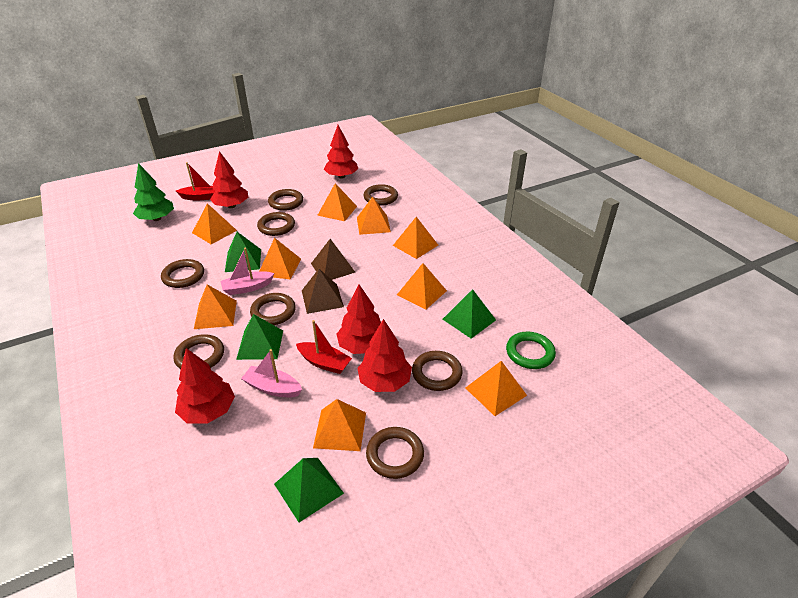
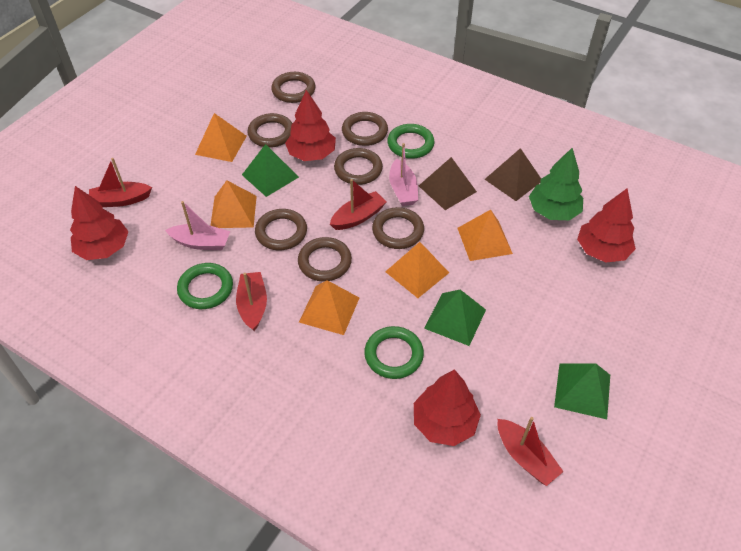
brown ring: [161,259,204,288] [173,334,224,369] [250,293,296,325] [257,212,295,236] [268,189,303,211] [363,184,398,206] [366,427,424,479] [412,351,463,391] = 8 -> [247,113,293,148] [255,209,307,250] [271,72,315,103] [298,237,352,282] [334,148,383,185] [342,112,388,146] [372,207,424,249] = 7
green pyramid: [225,232,261,272] [236,314,283,360] [274,458,344,522] [443,289,496,339] = 4 -> [242,144,299,197] [424,290,486,346] [554,363,610,419] = 3
green ring: [506,332,556,369] = 1 -> [177,263,233,309] [364,326,424,379] [387,124,435,159] = 3
orange pyramid: [192,203,237,244] [194,285,237,329] [260,238,301,279] [313,399,366,451] [317,183,357,221] [357,197,391,235] [393,217,438,259] [397,263,447,310] [466,361,527,416] = 9 -> [195,113,247,162] [210,180,257,228] [299,280,359,335] [385,242,449,298] [457,210,513,261] = 5
red boat: [176,162,216,201] [296,320,352,374] = 2 -> [89,158,152,207] [236,272,267,331] [330,179,386,230] [498,417,564,486] = 4
red tree: [175,348,235,423] [210,151,248,208] [324,125,358,178] [337,284,381,354] [357,319,412,392] = 5 -> [70,186,129,260] [285,90,336,161] [414,369,481,446] [577,188,636,262] = 4

